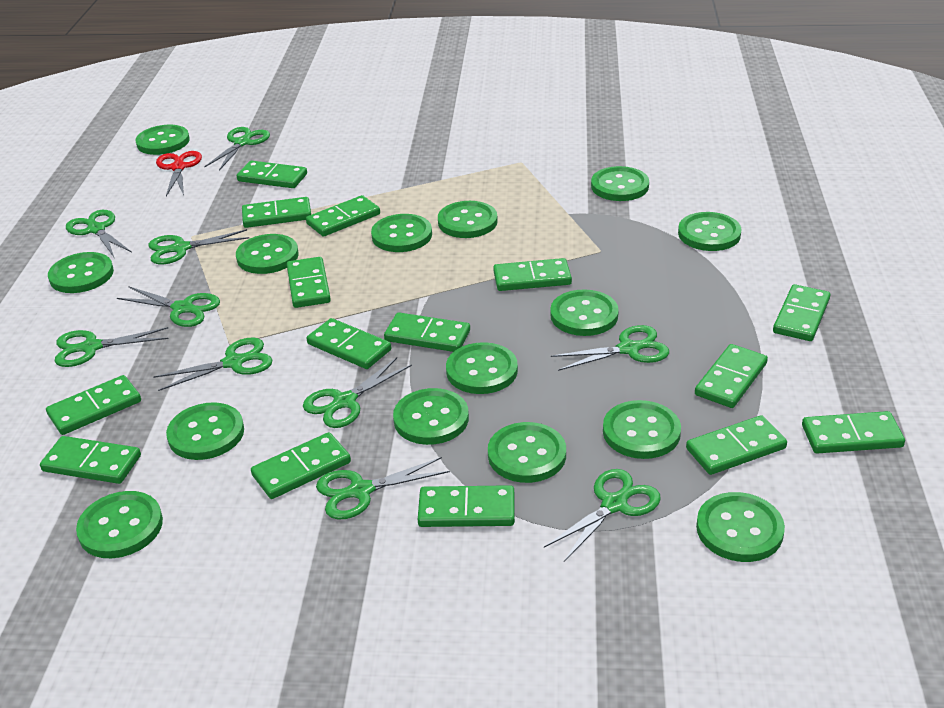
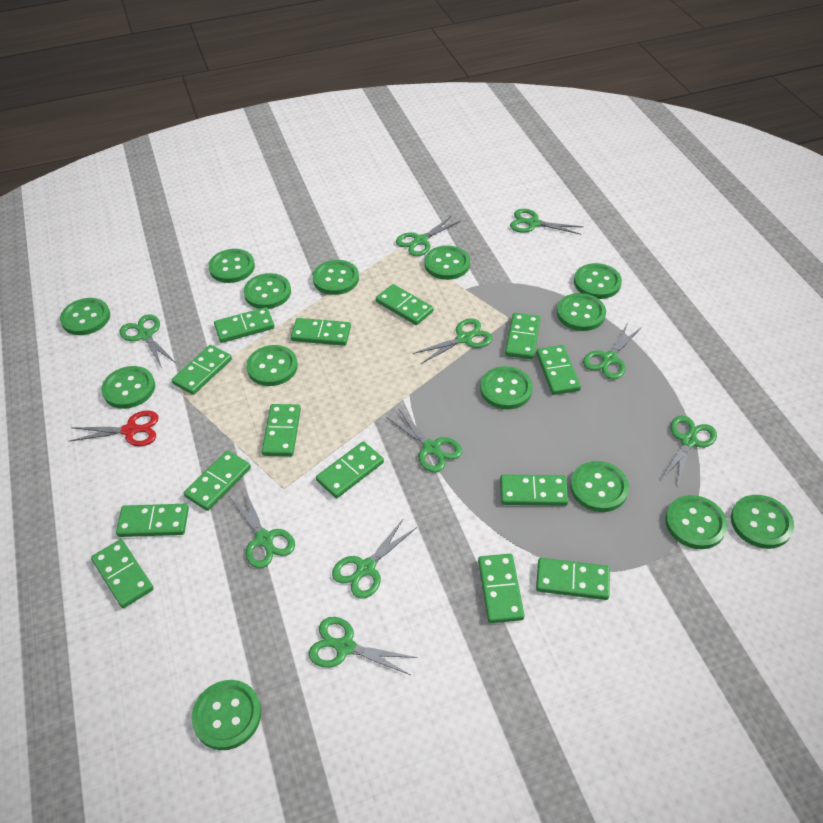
green button: [48,252,114,293] [76,491,163,558] [135,125,190,155] [166,402,244,460] [236,234,299,274] [371,214,432,252] [393,388,469,445] [438,201,498,238] [446,342,518,394] [488,422,566,483] [550,289,619,336] [591,166,649,201] [603,400,681,459] [678,212,742,251] [696,492,785,562] = 15 -> [60,298,110,335] [102,366,155,409] [191,680,261,750] [208,249,255,283] [243,273,291,309] [246,345,298,386] [313,260,359,295] [425,245,470,280] [480,366,533,409] [557,293,606,331] [570,461,629,512] [574,263,622,299] [665,495,728,549] [731,495,794,549] = 14
green domino: [40,436,141,484] [46,375,141,435] [237,160,307,188] [242,197,311,228] [251,432,351,499] [287,257,331,308] [306,195,380,237] [307,318,391,369] [384,312,470,352] [418,485,515,527] [493,258,572,291] [686,415,787,475] [695,344,768,408] [773,284,830,341] [802,411,905,453] = 15 -> [91,539,154,608] [116,504,189,537] [172,345,232,395] [184,450,251,511] [214,307,275,343] [262,404,301,456] [291,318,351,346] [316,441,384,498] [376,284,434,325] [478,554,525,623] [500,474,569,506] [505,313,541,359] [536,345,581,395] [536,558,610,600] = 14

